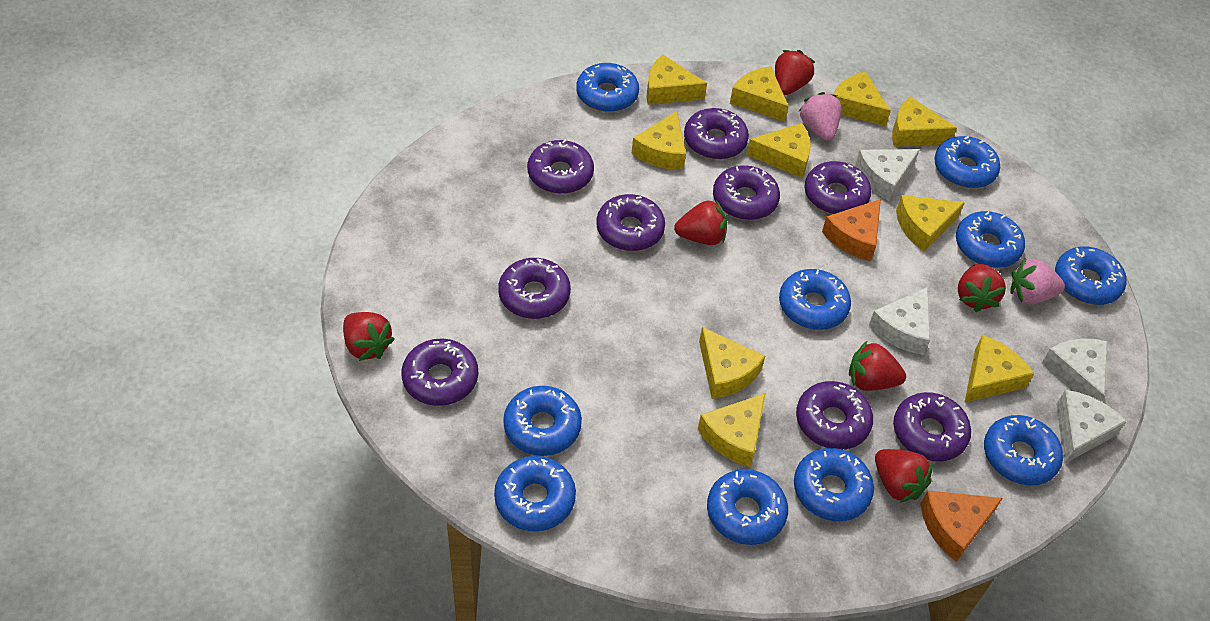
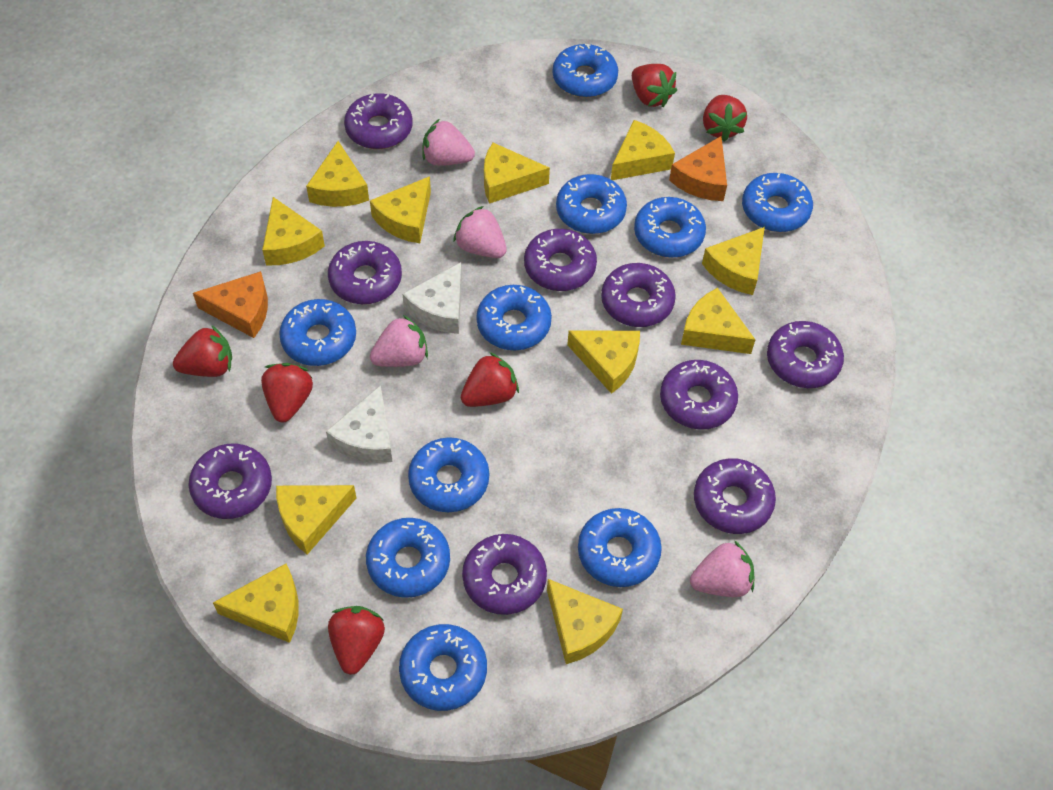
pink strawberry: [799,92,841,141] [1010,258,1065,304] = 2 -> [370,315,428,367] [422,119,475,166] [453,206,507,258] [690,540,754,597] = 4
white cheese: [855,149,920,201] [869,287,930,355] [1042,338,1107,401] [1056,390,1127,464] = 4 -> [326,385,393,463] [403,262,462,334] = 2
yellow cheese: [631,111,686,170] [646,55,707,105] [698,393,766,467] [699,327,765,399] [730,66,789,122] [746,123,811,178] [833,72,891,127] [892,96,957,147] [896,195,965,251] [964,335,1034,403] = 10 -> [213,564,299,643] [262,197,325,266] [276,485,356,555] [306,141,369,207] [370,176,431,243] [484,143,550,204] [547,579,623,664] [567,331,640,394] [611,120,675,180] [681,288,755,354] [702,227,765,295] = 11

